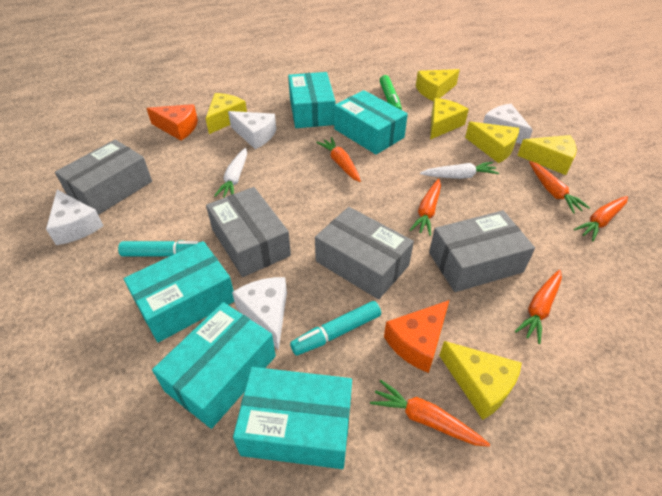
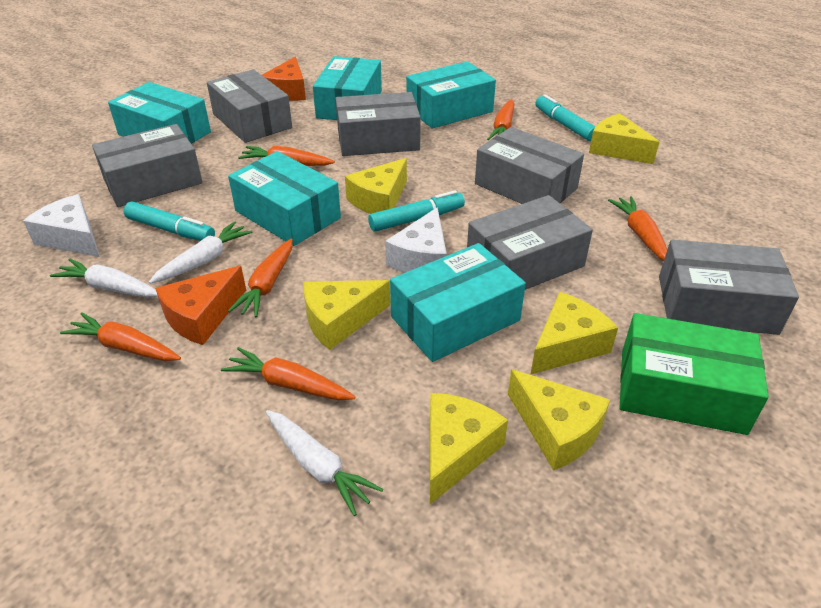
green box: none = 0 -> [620,313,769,435] = 1
green marker: [380,75,402,110] = 1 -> none = 0
grey box: [55,139,152,215] [206,187,291,277] [315,207,414,299] [429,210,535,292] = 4 -> [92,124,203,207] [207,69,292,143] [335,92,421,156] [467,195,593,290] [475,127,584,204] [659,240,799,335] = 6
turquoise marker: [118,240,206,257] [290,301,381,356] = 2 -> [124,202,215,241] [368,190,465,232] [535,94,596,141] = 3
white carrot: [214,148,247,198] [420,162,499,179] = 2 -> [50,258,158,298] [149,221,253,284] [266,410,383,516] = 3
white cheese: [46,190,104,245] [228,111,276,149] [232,277,287,350] [483,104,533,144] = 4 -> [23,194,100,257] [385,207,447,273] = 2

